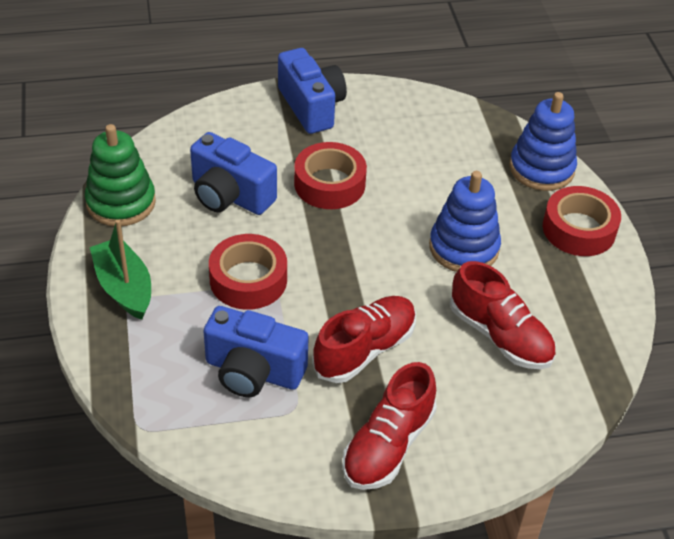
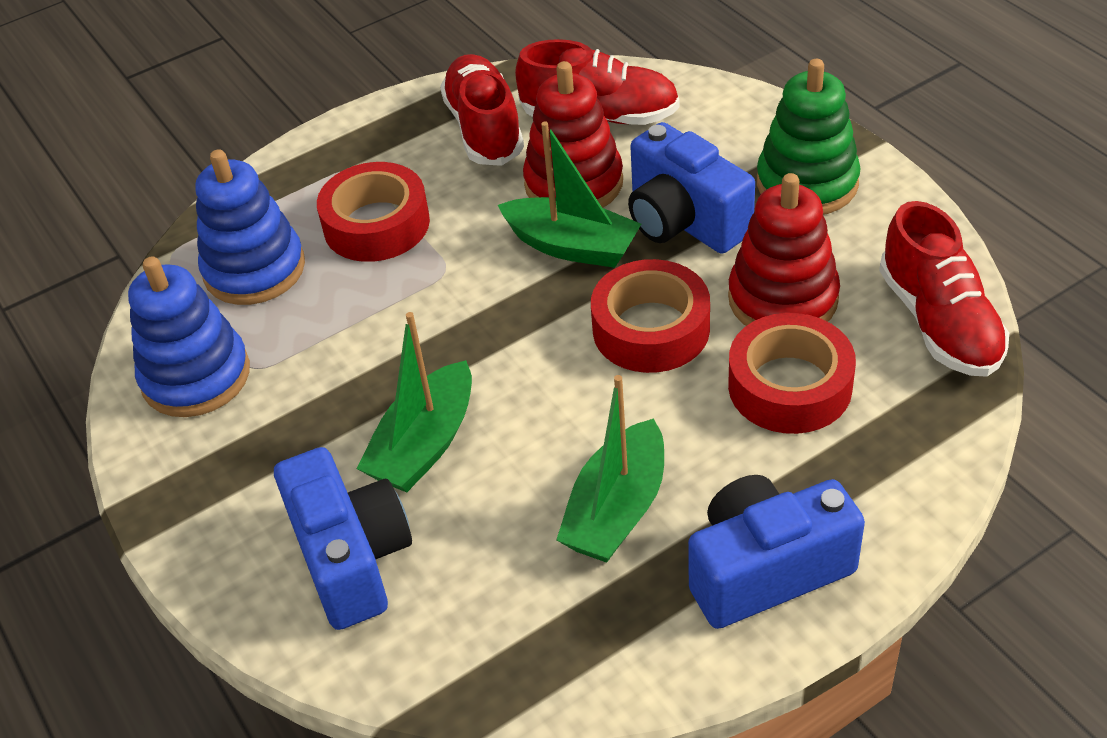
green boat: [90,219,151,320] = 1 -> [356,312,472,492] [498,121,641,268] [556,375,664,563] = 3
red stacking toy: none = 0 -> [523,61,623,208] [728,173,840,326] = 2

